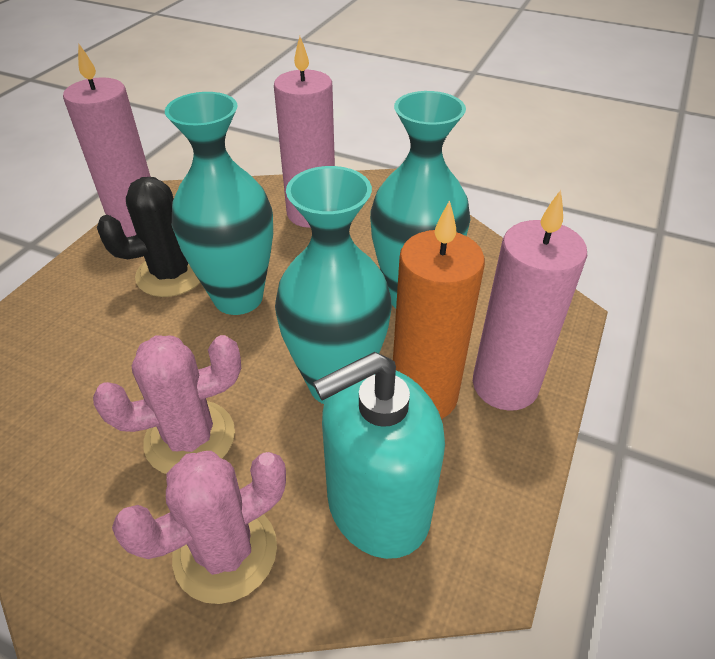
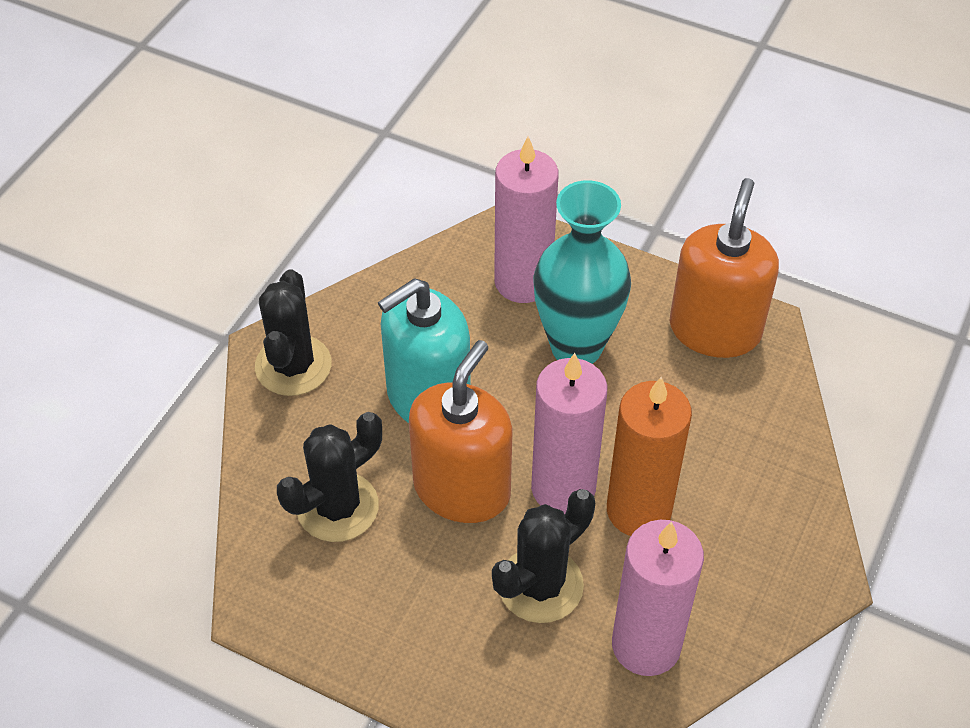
black cactus: [97,177,200,297] = 1 -> [255,269,331,396] [277,412,382,542] [492,489,595,623] = 3
orange soap dispenser: none = 0 -> [409,340,513,523] [669,178,779,358] = 2
pink cactus: [93,335,241,474] [112,451,286,604] = 2 -> none = 0
turquoise vase: [165,92,273,315] [275,166,392,404] [370,91,470,308] = 3 -> [533,180,631,364] = 1

